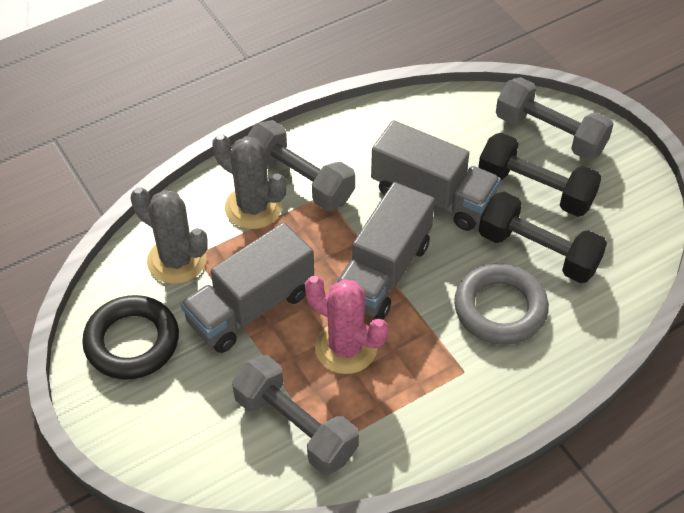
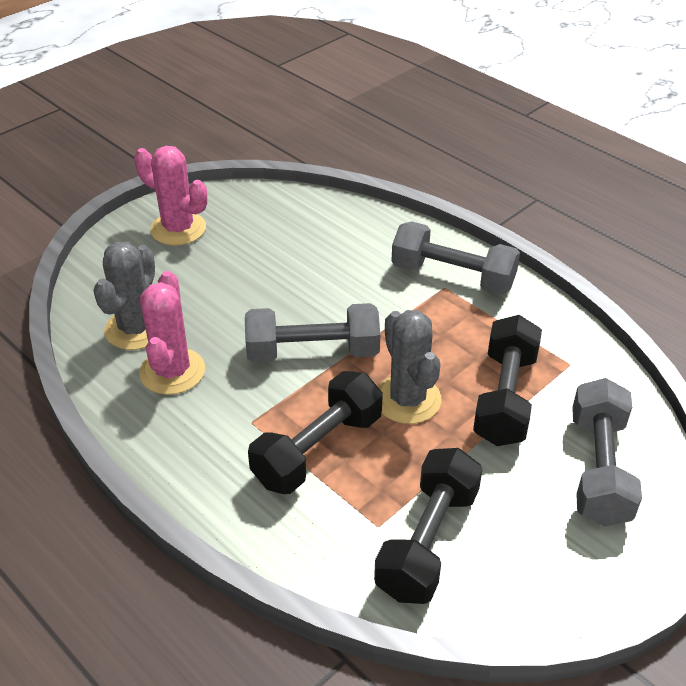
black dumbbell: [478,133,602,217] [479,192,607,283] = 2 -> [248,371,383,494] [374,448,483,604] [473,315,542,446] = 3
black ring: [82,295,179,380] = 1 -> none = 0
grey ring: [454,263,549,345] = 1 -> none = 0
grey truck: [181,222,314,353] [335,182,435,320] [371,120,501,231] = 3 -> none = 0
pink cactus: [305,276,388,374] = 1 -> [134,146,207,246] [139,271,205,395] = 2

